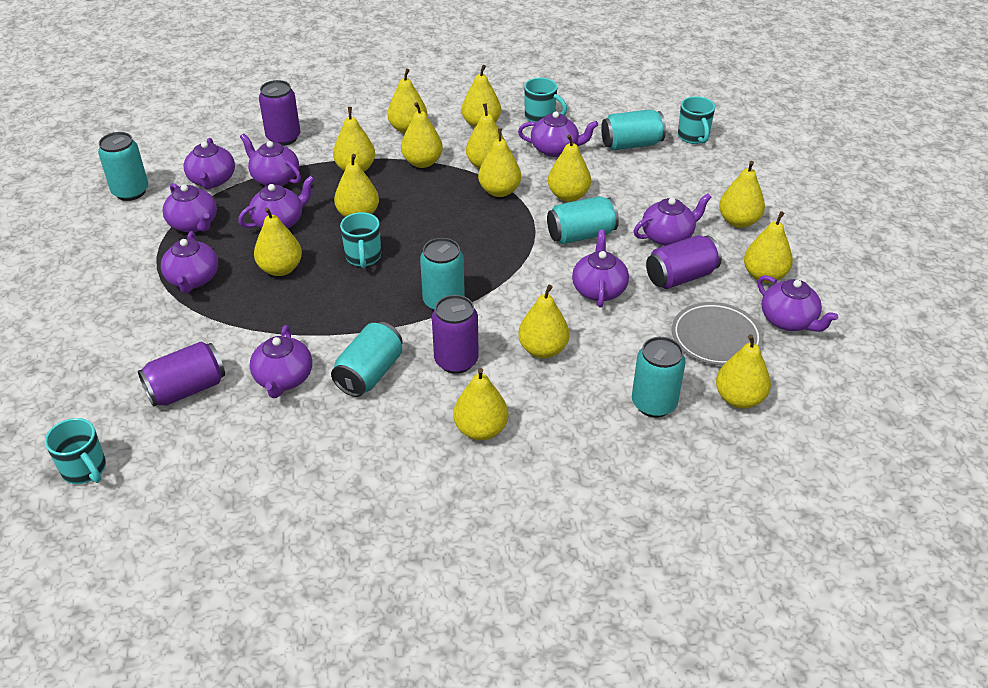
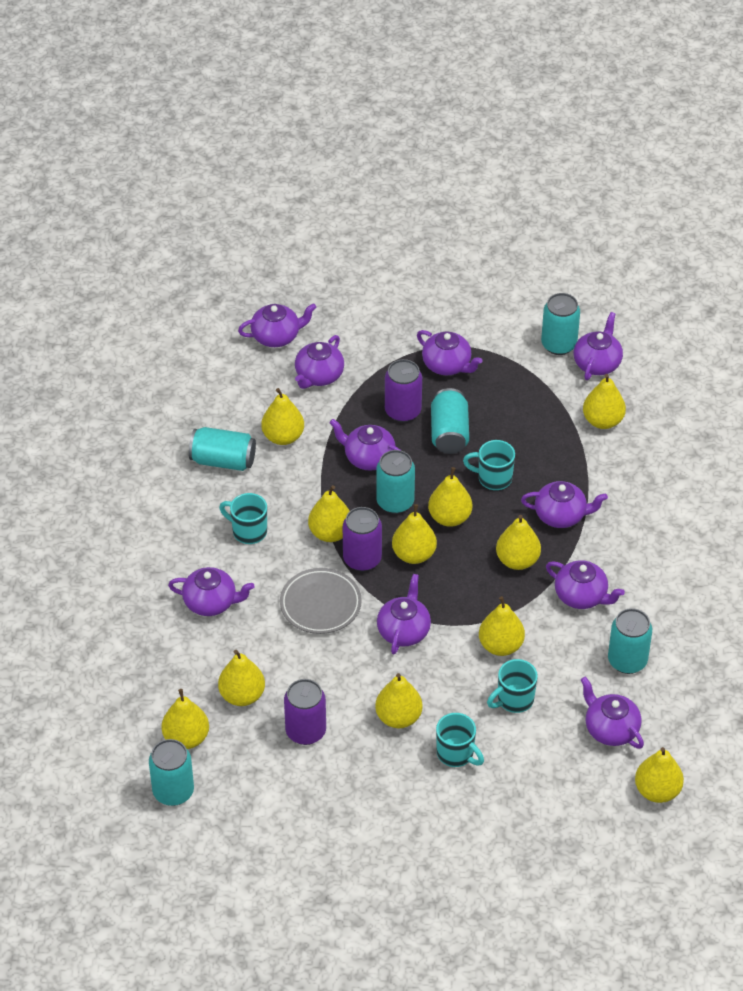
purple can: [138,342,225,407] [259,80,300,146] [432,295,479,374] [646,235,722,289] = 4 -> [284,679,326,745] [343,507,382,571] [385,359,422,422] = 3
yellow pear: [254,207,302,276] [333,107,375,172] [334,154,379,217] [387,69,428,134] [401,102,443,168] [453,368,509,440] [462,65,501,128] [466,103,505,169] [478,128,521,197] [518,285,569,358] [548,134,591,202] [716,334,771,409] [719,161,765,228] [744,211,793,283] = 14 -> [161,689,209,749] [218,650,265,706] [261,388,304,445] [308,485,350,542] [375,673,423,728] [392,504,437,564] [428,467,472,527] [479,596,525,656] [496,515,541,570] [583,374,626,429] [635,747,684,803] = 11

